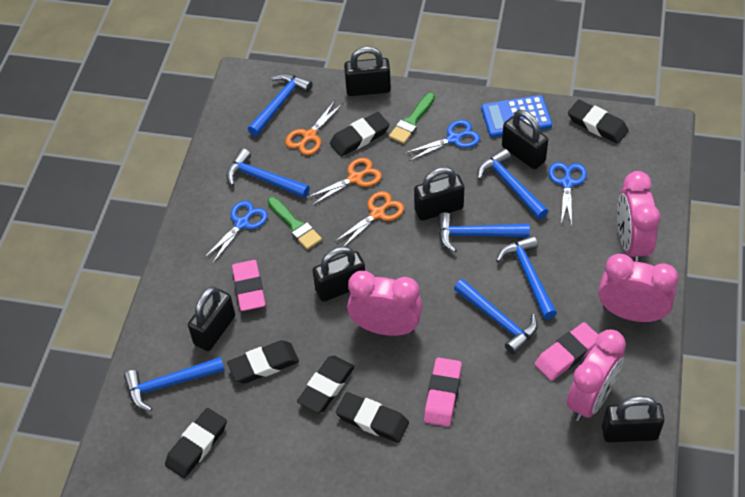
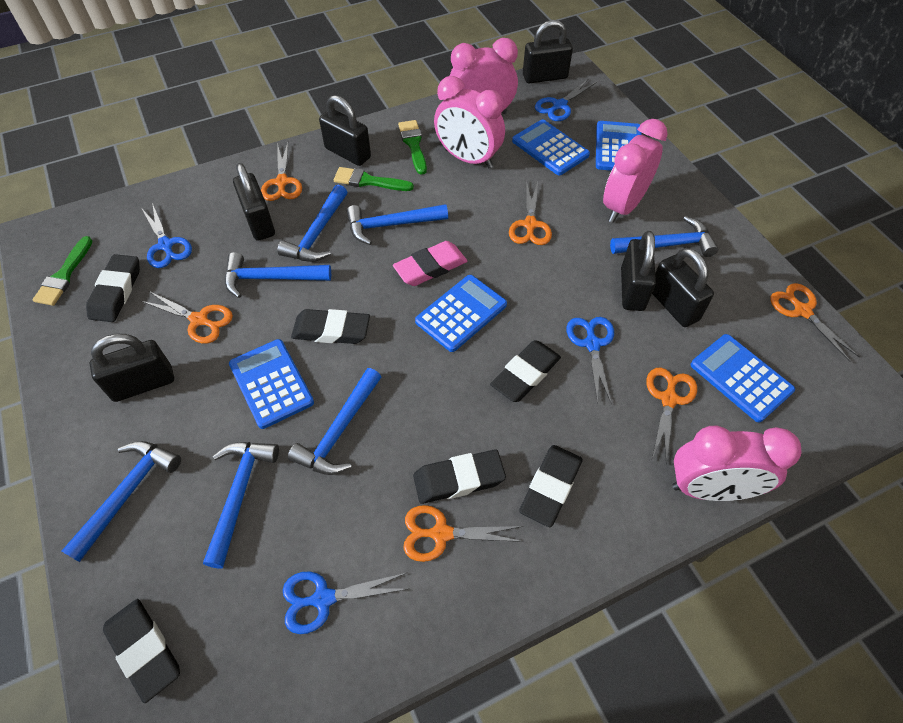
blue calculator: [481,95,552,137] = 1 -> [229,339,314,429] [415,275,507,352] [512,119,590,175] [596,121,642,171] [691,334,795,422] = 5
blue scissors: [204,201,268,264] [405,120,480,161] [549,162,587,226] = 3 -> [142,203,192,268] [283,571,407,634] [535,78,597,121] [566,317,614,404] = 4
green brush: [268,197,322,250] [389,93,435,144] = 2 -> [33,236,93,306] [334,167,414,191] [398,120,427,175] = 3
orange scissors: [285,100,343,155] [306,158,382,205] [334,191,404,246] = 3 -> [141,291,233,344] [261,143,302,201] [404,505,524,562] [509,182,552,245] [646,367,697,465] [770,283,860,362] = 6
pink eraser: [232,260,266,311] [424,357,462,427] [535,322,598,381] = 3 -> [393,241,467,286] = 1

